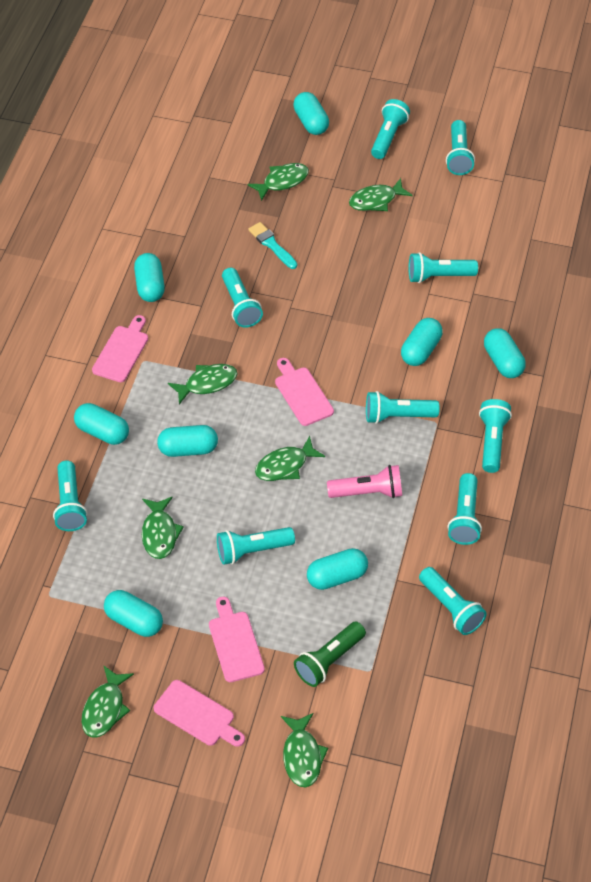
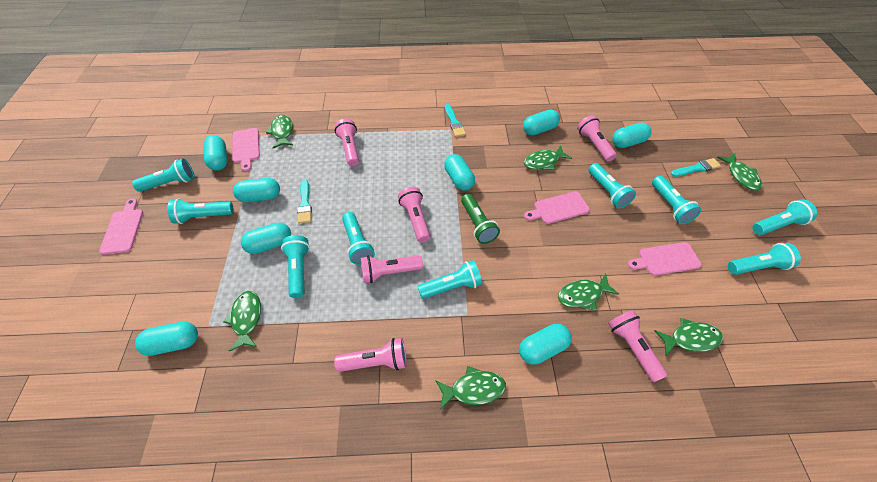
pink flashlight: [327,465,402,498] = 1 -> [334,338,407,372] [335,119,359,166] [361,255,423,283] [398,187,430,242] [577,115,617,162] [608,310,668,382] = 6
turquoise brush: [248,222,297,269] = 1 -> [297,179,312,224] [445,104,466,137] [671,158,721,177] = 3
turquoise flashlight: [53,461,88,531] [217,527,295,565] [222,268,263,328] [366,391,440,424] [371,99,410,159] [408,252,478,283] [419,567,487,635] [446,120,475,175] [447,473,482,545] [479,399,512,473] = 10 -> [132,159,194,192] [167,198,234,224] [281,235,310,298] [342,212,375,265] [417,260,482,299] [588,163,636,209] [652,176,701,224] [728,243,801,275] [752,199,817,235] = 9

